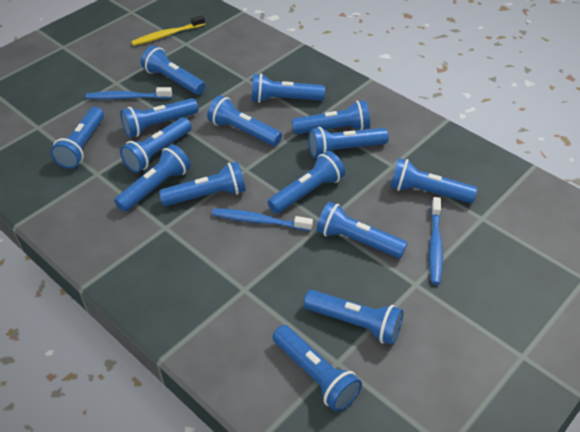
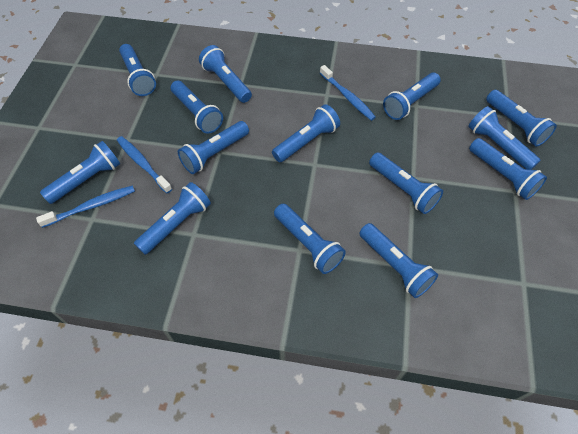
blue flashlight: [50,107,104,169] [114,144,191,212] [120,98,198,138] [120,117,192,173] [141,46,205,95] [159,161,246,206] [207,95,282,146] [252,73,325,103] [267,151,345,214] [273,325,362,412] [292,100,370,134] [303,290,403,345] [308,127,389,158] [316,202,407,258] [390,158,478,203] = 15 -> [40,141,120,204] [119,44,156,96] [134,182,211,255] [171,81,223,134] [178,121,249,174] [199,45,252,103] [272,104,340,162] [274,204,346,274] [359,223,438,298] [369,153,443,214] [383,73,441,120] [468,106,541,170] [469,138,547,200] [486,90,557,147] = 14
yellow toothbrush: [131,15,205,46] = 1 -> none = 0

